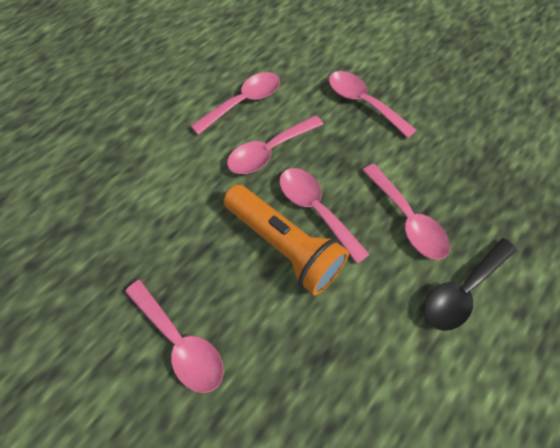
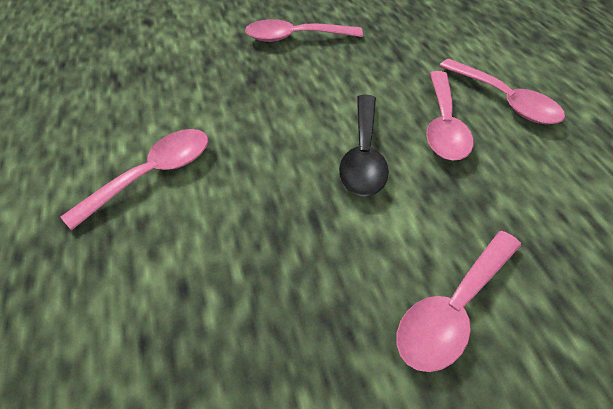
orange flashlight: [223,185,349,295] = 1 -> none = 0
pink spoon: [125,280,224,393] [190,72,280,135] [227,115,324,174] [279,168,370,264] [329,71,416,138] [362,164,450,260] = 6 -> [61,129,208,230] [245,19,363,42] [396,231,521,372] [426,71,473,160] [439,59,565,124] = 5

